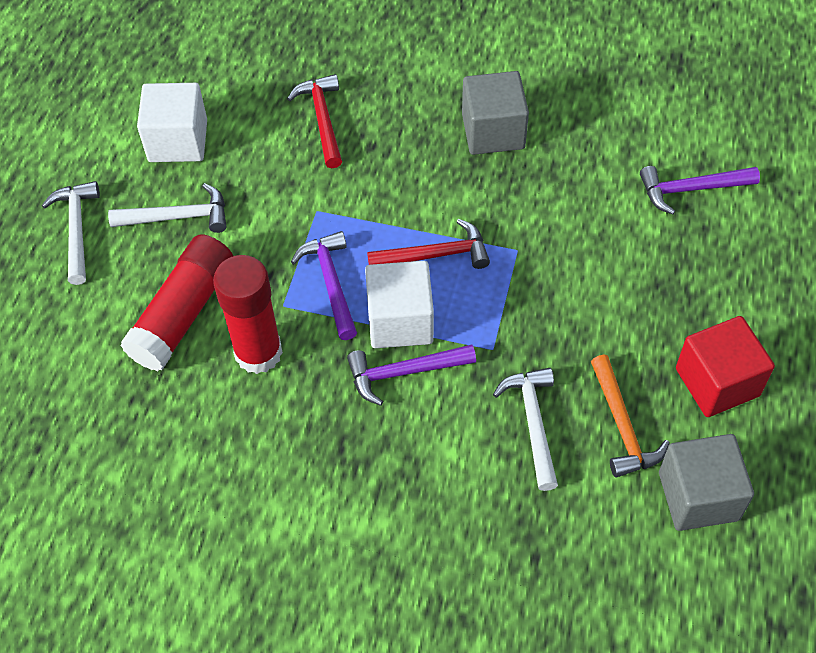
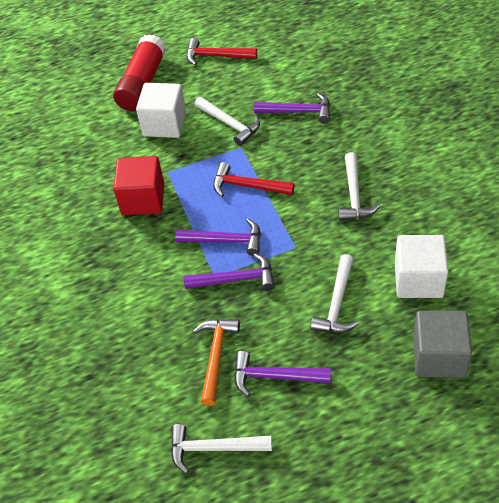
grey cube: [462,71,529,155] [659,434,754,531] = 2 -> [413,310,472,378] = 1
purple hammer: [291,231,357,340] [347,344,476,406] [640,166,760,214] = 3 -> [175,219,261,256] [184,253,275,291] [234,351,331,397] [254,93,330,123] = 4
red glue stick: [120,234,233,371] [213,255,283,374] = 2 -> [113,34,166,111] = 1
white hammer: [42,181,100,285] [108,183,227,233] [493,368,558,491] = 3 -> [171,424,272,474] [194,97,260,146] [311,254,359,333] [338,152,380,221] = 4

